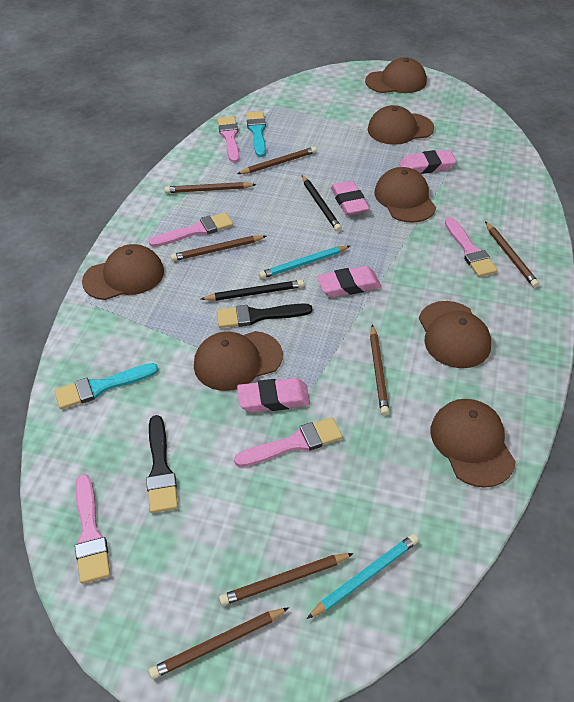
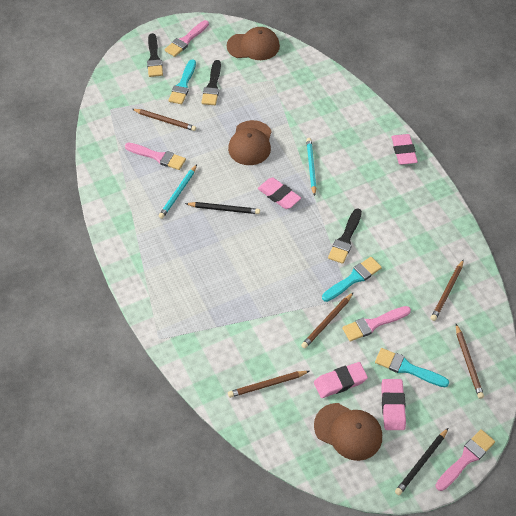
black brush: [146,415,178,513] [217,304,312,328] = 2 -> [147,33,163,77] [201,60,221,105] [328,208,362,264] = 3
brown cap: [82,244,164,300] [194,331,283,391] [365,57,427,93] [368,105,434,145] [374,167,436,223] [419,301,491,368] [431,399,516,488] = 7 -> [227,27,280,60] [228,120,272,165] [314,403,382,461] = 3
brown pencil: [149,607,289,679] [165,182,256,193] [170,235,266,261] [219,553,354,606] [237,147,317,174] [370,325,389,416] [485,222,539,288] = 7 -> [132,109,196,131] [228,371,309,398] [301,292,354,349] [431,259,464,321] [456,324,484,399] = 5
pink brush: [75,474,110,584] [149,212,233,247] [218,116,240,163] [234,417,343,467] [445,217,498,277] = 5 -> [125,143,186,170] [164,20,209,57] [342,306,411,342] [436,429,495,491] = 4
turquoise brush: [54,363,158,409] [246,111,266,157] = 2 -> [168,59,196,104] [322,257,382,302] [375,348,449,387] = 3

